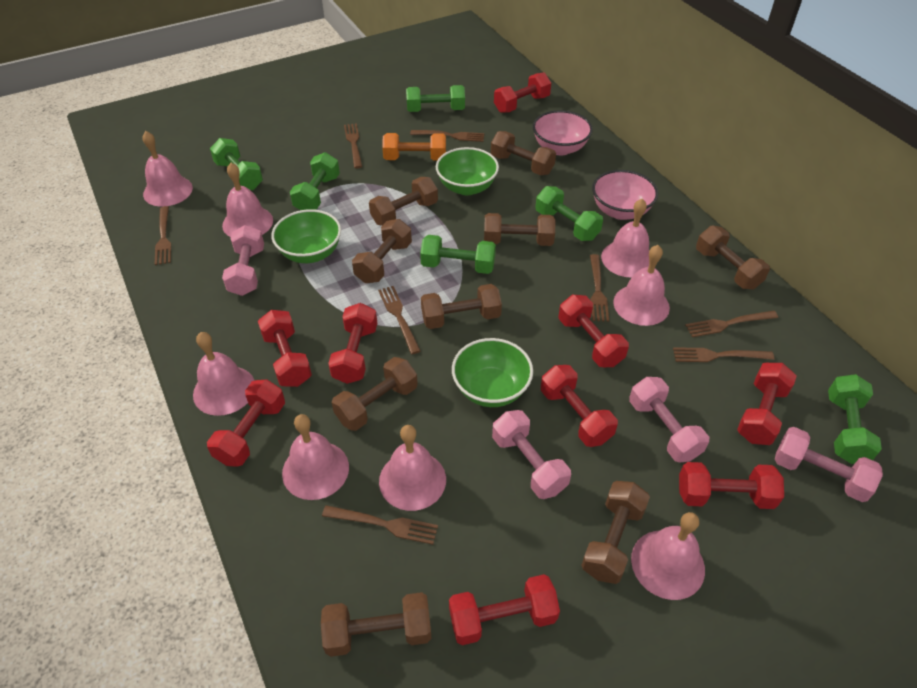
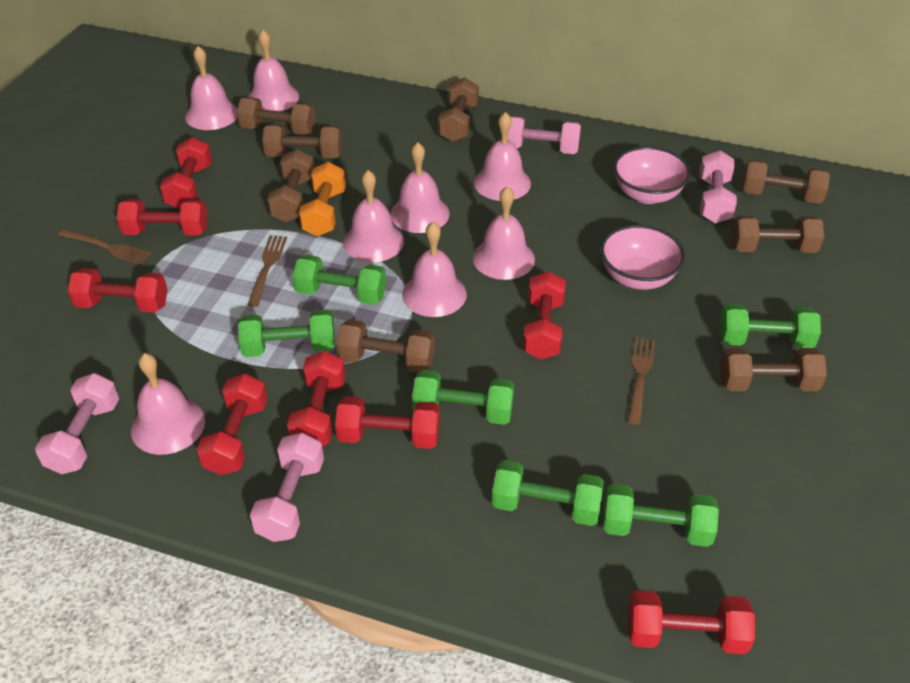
brown dumbbell: [321,592,432,657] [332,357,418,431] [352,219,412,283] [369,177,438,226] [421,284,502,329] [484,213,555,246] [491,131,556,175] [581,481,650,584] [696,226,770,289] = 9 -> [237,97,316,135] [262,125,342,158] [267,149,314,222] [336,319,435,373] [438,77,479,142] [720,348,827,391] [731,215,824,253] [742,160,830,204] = 8
brown fork: [155,206,171,265] [322,505,438,545] [344,123,362,168] [378,286,421,354] [410,130,484,142] [590,254,609,322] [673,347,774,362] [685,311,778,337] = 8 -> [58,229,151,265] [247,235,287,307] [628,337,655,425] = 3
green bowl: [271,209,341,263] [436,147,499,195] [452,338,533,407] = 3 -> none = 0
red dumbbell: [207,380,285,467] [258,310,312,387] [328,303,377,384] [449,574,560,645] [494,73,551,113] [541,365,618,447] [558,295,629,367] [679,462,784,509] [737,363,796,445] = 9 -> [68,268,168,313] [117,199,207,236] [160,137,212,209] [196,374,268,475] [287,351,346,446] [335,396,440,449] [523,271,566,359] [628,590,755,654] = 8

